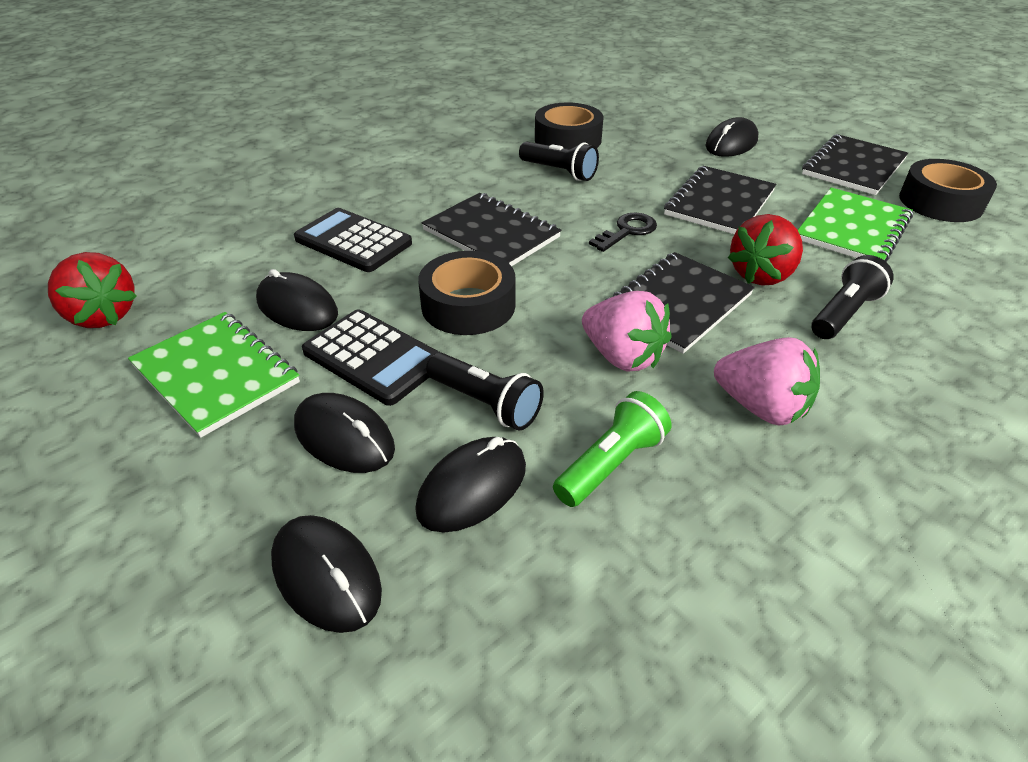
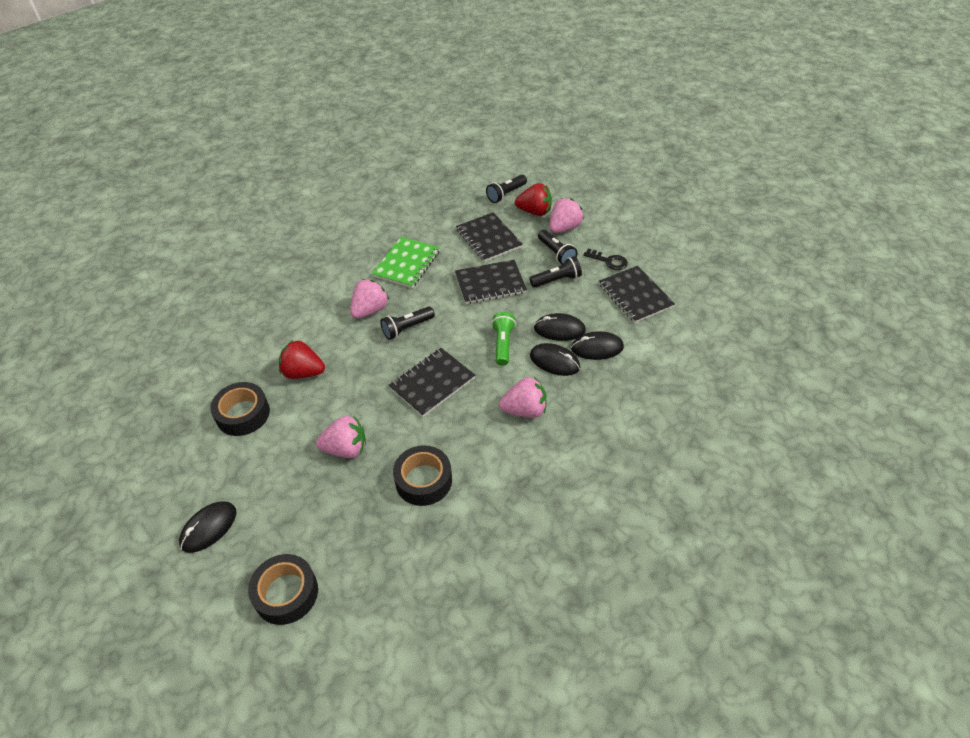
black calculator: [294,208,412,272] [302,310,441,406] = 2 -> none = 0
black flashlight: [426,353,544,431] [519,142,599,181] [811,255,894,339] = 3 -> [380,306,435,340] [486,175,527,203] [529,256,582,288] [538,230,577,264] = 4
black mouse: [256,269,338,331] [271,515,382,633] [294,393,395,473] [415,437,526,532] [705,117,758,157] = 5 -> [179,501,236,553] [530,343,580,376] [534,313,586,341] [571,331,624,360] = 4
green notebook: [128,312,300,438] [798,187,913,262] = 2 -> [372,237,440,288] = 1
pink strawberry: [582,291,671,372] [714,337,820,425] = 2 -> [316,415,366,458] [350,279,389,319] [499,377,547,418] [549,198,584,233] = 4

